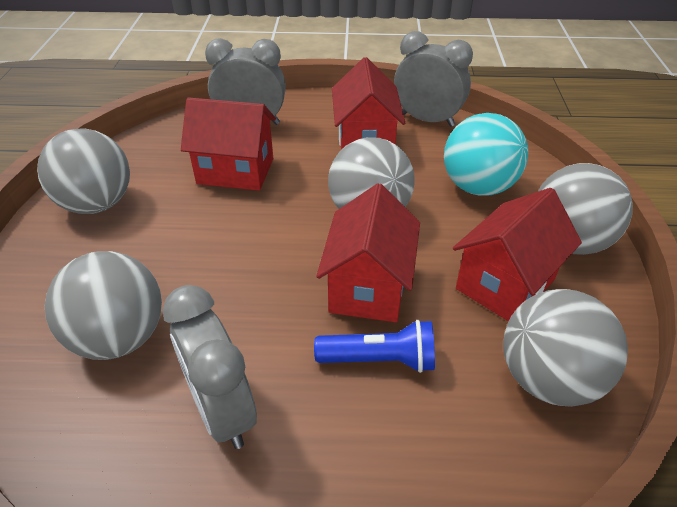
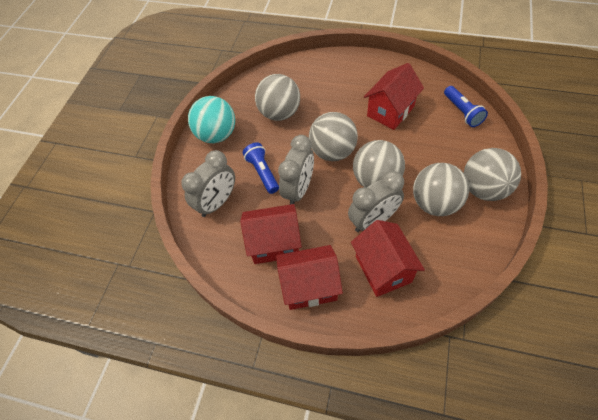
blue flashlight: [314,320,435,373] = 1 -> [243,142,279,194] [444,86,488,127] = 2

